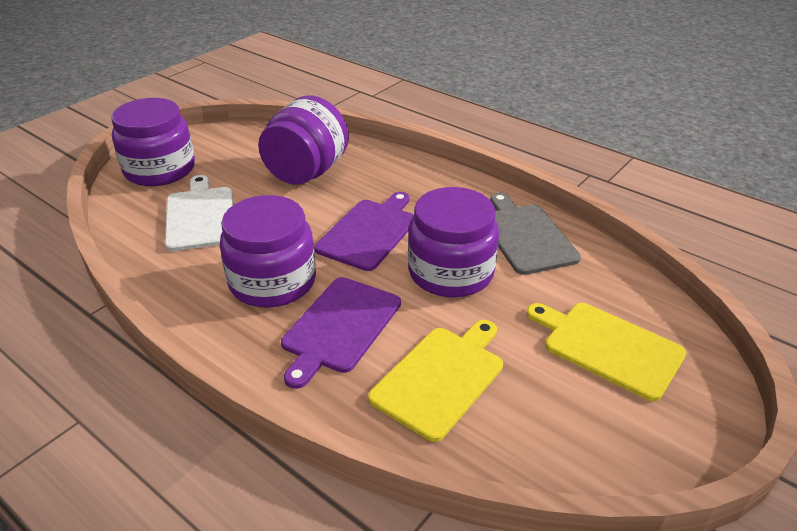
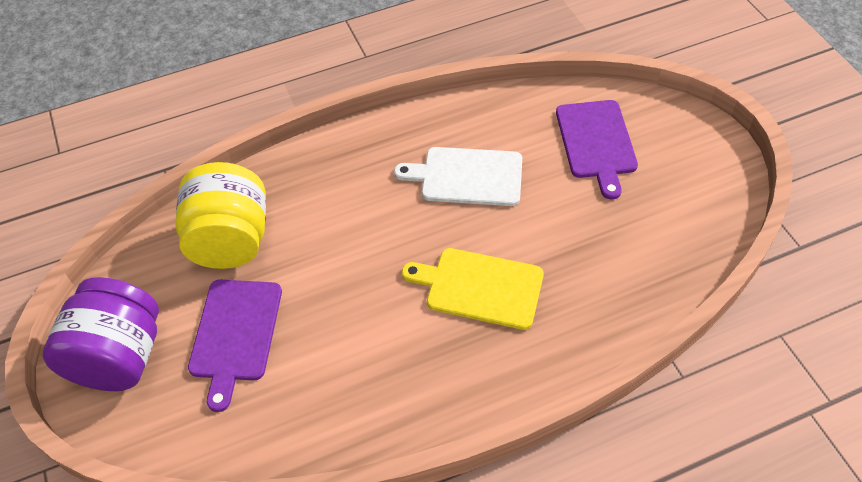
grey cutting board: [490,193,581,275] = 1 -> none = 0
purple jar: [111,98,195,186] [220,195,316,308] [258,95,349,185] [408,187,499,297] = 4 -> [43,277,159,391] = 1
yellow cutting board: [368,320,503,442] [527,303,686,401] = 2 -> [402,248,544,330] = 1
yellow jar: none = 0 -> [175,162,266,269] = 1

